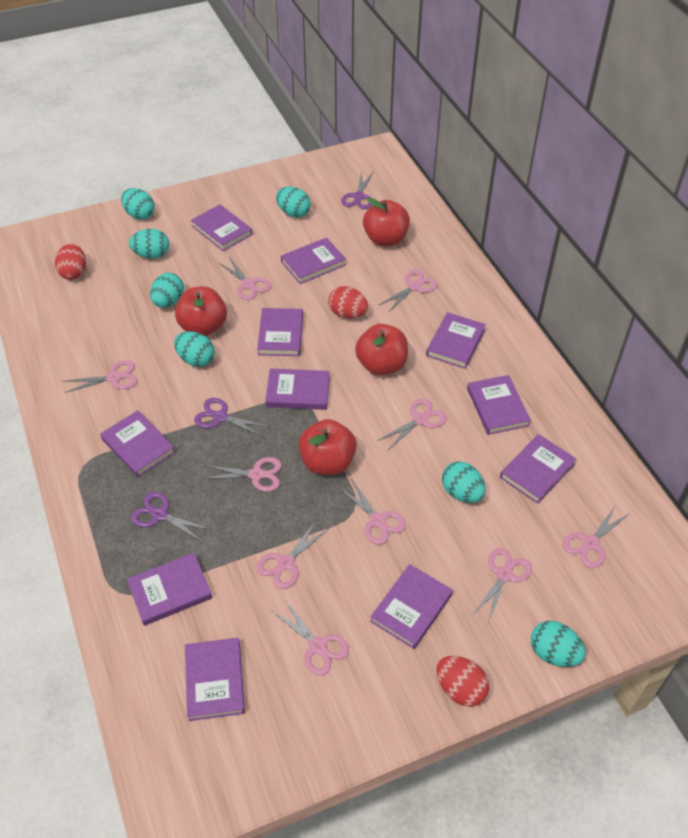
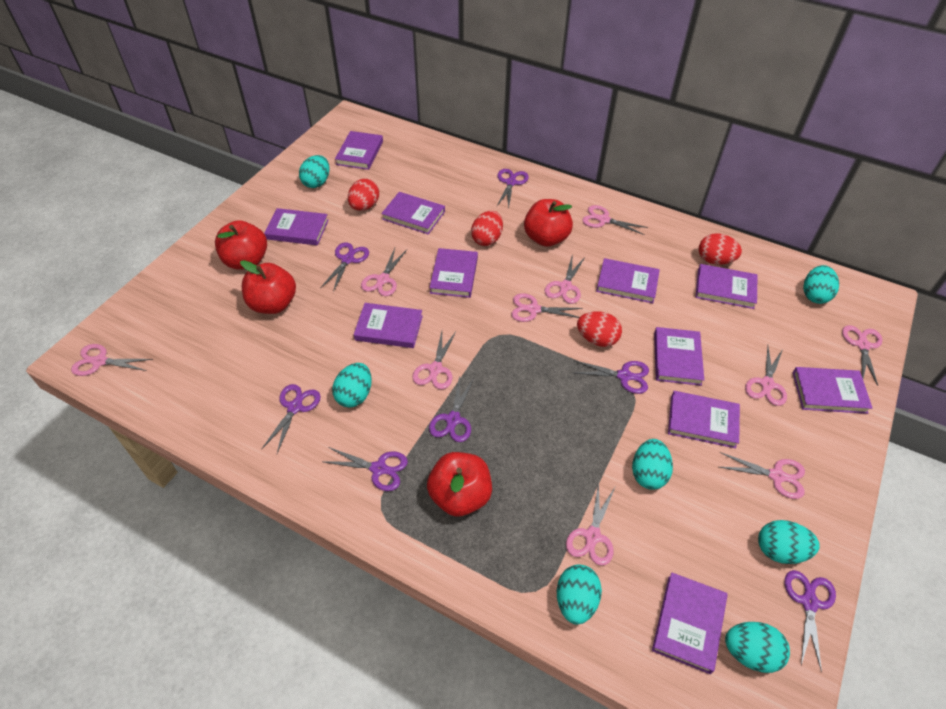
purple scissors: [131,492,212,542] [194,398,270,437] [341,171,373,209] = 3 -> [261,384,321,453] [321,242,369,292] [324,447,408,491] [429,375,474,442] [496,169,529,209] [573,360,649,394] [785,570,836,672] = 7
red egg: [55,243,86,280] [328,286,368,319] [436,656,489,707] = 3 -> [348,179,379,211] [471,211,503,246] [577,311,622,347] [699,233,742,265] = 4

